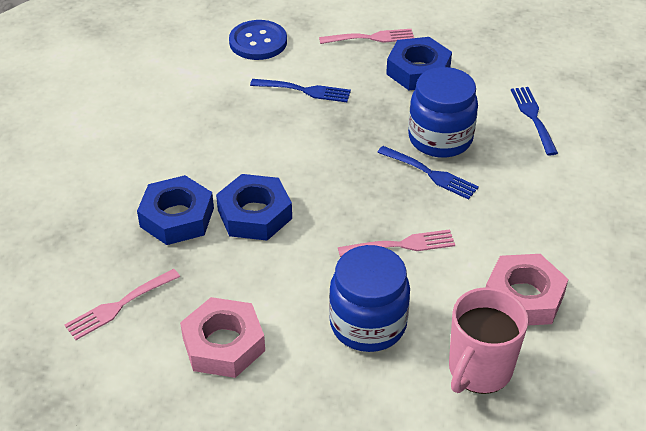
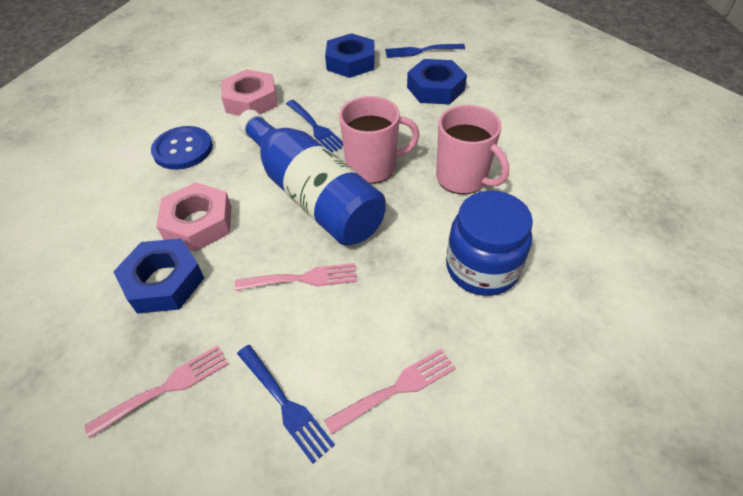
blue bottle: none = 0 -> [238,110,386,245] = 1
blue jar: [329,245,410,352] [408,67,478,158] = 2 -> [446,191,533,296] = 1
pink mug: [449,287,528,394] = 1 -> [339,96,420,184] [436,105,509,194] = 2

